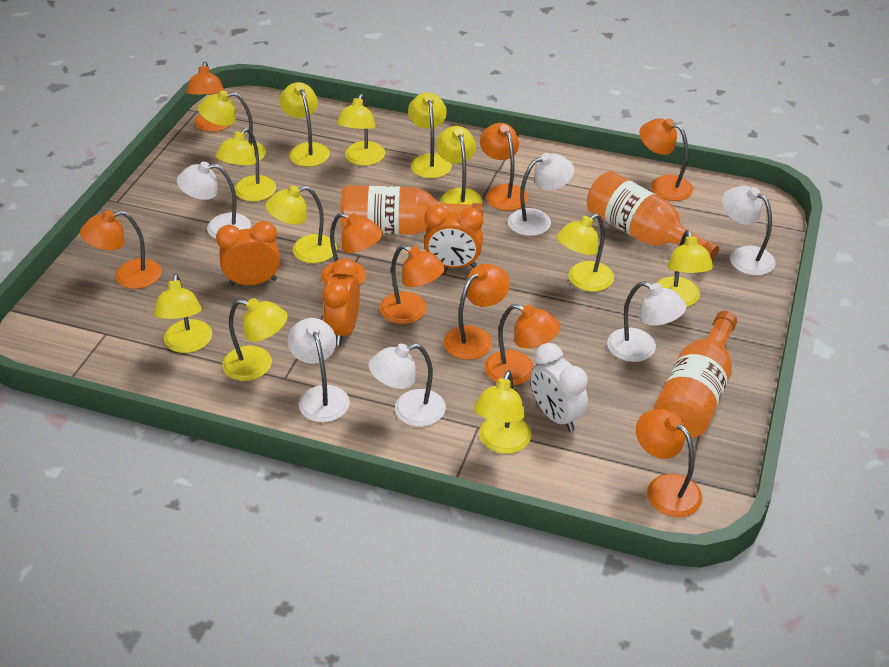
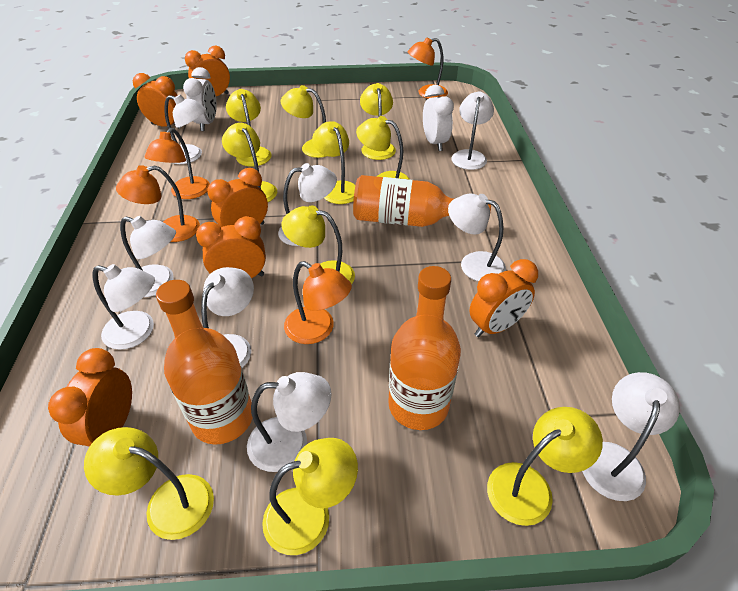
orange clock: [216,221,280,286] [322,258,360,346] [424,205,483,268] = 3 -> [48,348,132,447] [133,73,181,129] [185,45,230,96] [196,216,266,278] [207,168,268,227] [469,259,538,337] = 6
orange lamp: [80,210,162,289] [186,62,231,132] [321,213,383,286] [380,245,445,324] [444,264,510,360] [480,123,528,211] [485,304,560,385] [636,409,702,517] [640,118,693,201] = 9 -> [116,165,200,242] [144,128,210,199] [284,261,352,344] [407,37,448,99] = 4
white clock: [530,343,588,432] = 1 -> [183,67,217,131] [423,85,454,151] = 2
white lamp: [177,161,251,239] [288,318,350,422] [369,344,446,427] [508,153,574,236] [607,281,687,362] [722,186,776,276] = 6 -> [92,264,155,350] [120,216,176,297] [164,94,206,164] [201,267,254,368] [247,372,332,472] [278,163,337,246] [448,193,506,281] [451,91,494,170] [582,372,680,501] = 9
yellow lamp: [154,273,212,353] [198,90,266,165] [215,128,276,201] [222,298,288,381] [265,186,337,263] [279,82,330,167] [337,94,385,166] [408,92,452,178] [436,126,483,204] [474,370,531,454] [556,214,614,291] [657,230,714,307] = 12 -> [84,427,214,540] [222,123,277,202] [226,89,272,167] [262,438,358,555] [281,85,327,158] [281,205,355,285] [312,121,355,204] [356,116,410,179] [360,83,396,160] [487,407,603,526] = 10

